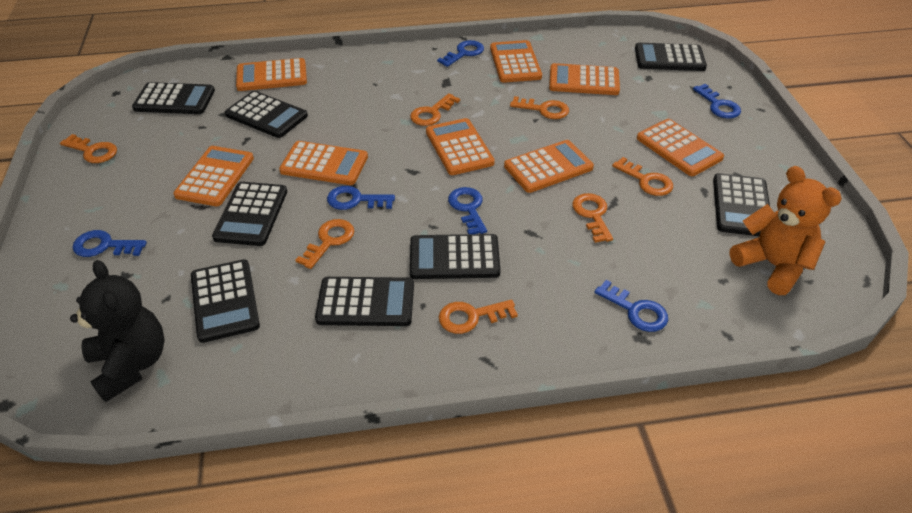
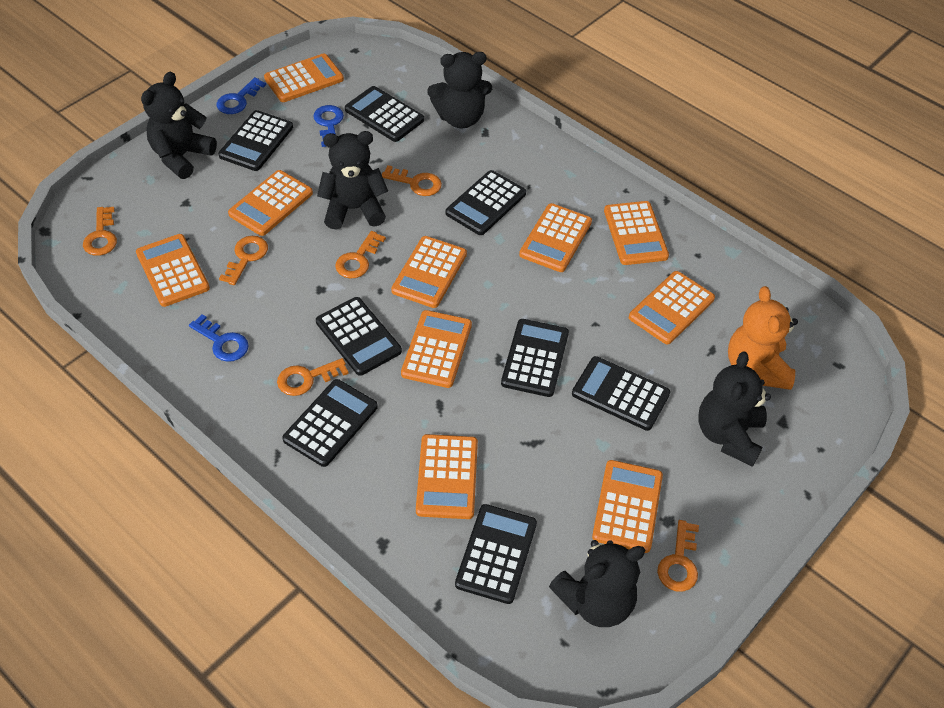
black teddy bear: [70,260,165,402] = 1 -> [141,72,217,179] [317,131,388,230] [427,52,492,128] [549,540,645,627] [698,352,771,467] = 5
blue key: [72,230,147,257] [327,186,395,210] [437,40,484,67] [448,187,487,234] [594,280,668,332] [693,84,741,118] = 6 -> [189,314,249,362] [216,77,266,114] [313,105,344,147] = 3
orange calculator: [173,146,254,206] [236,58,307,91] [279,141,368,185] [426,118,495,175] [490,40,542,83] [504,140,594,193] [549,63,620,95] [637,119,724,176] = 8 -> [136,234,210,307] [228,170,313,236] [264,53,344,102] [391,236,467,308] [401,310,472,388] [416,434,478,519] [519,203,592,272] [592,460,663,553] [604,201,669,265] [629,271,715,345] = 10
orange key: [60,134,117,163] [295,219,354,269] [410,93,460,126] [439,300,518,334] [510,96,569,119] [572,193,613,243] [612,157,673,196] = 7 -> [83,207,117,256] [219,236,268,285] [277,358,349,396] [335,231,386,278] [382,165,442,196] [657,520,699,592] = 6

